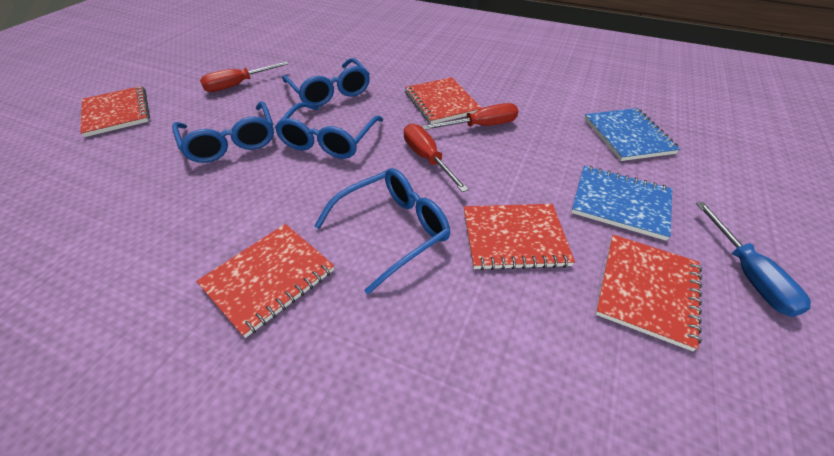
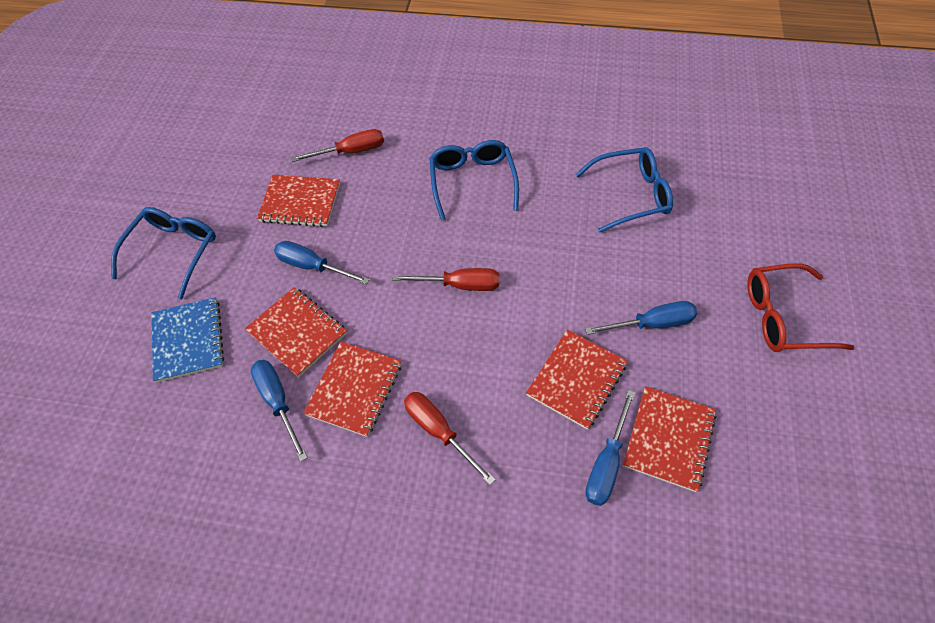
blue glasses: [172,101,274,163] [275,102,383,159] [282,58,370,106] [314,168,450,295] = 4 -> [111,207,216,299] [429,140,519,221] [575,147,673,233] = 3
blue notebook: [571,166,672,241] [584,108,680,161] = 2 -> [151,297,224,383] = 1
blue screwdriver: [696,202,811,317] = 1 -> [251,360,308,462] [274,241,370,284] [585,301,697,335] [585,390,635,506] = 4
red glasses: none = 0 -> [748,263,855,352] = 1

